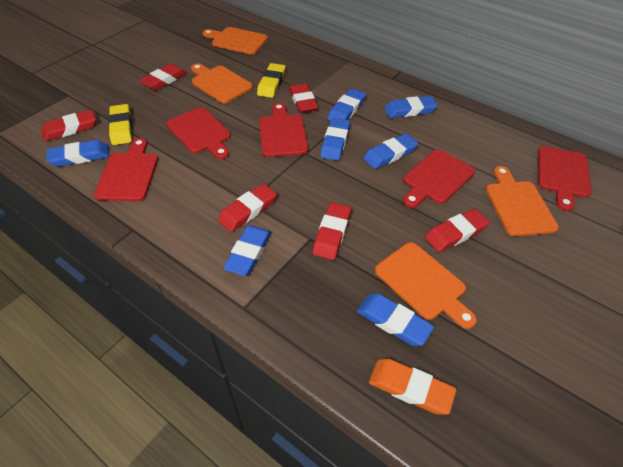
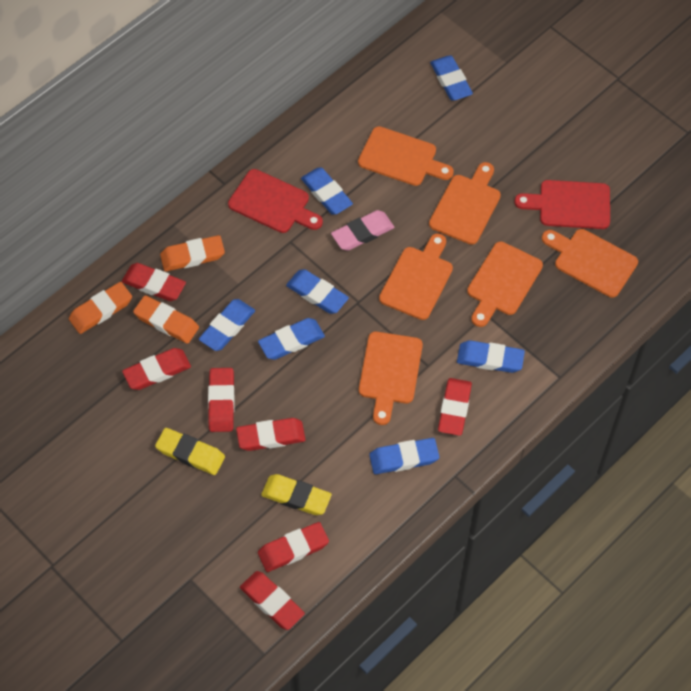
orange cutting board: [191,63,253,103] [202,27,268,54] [375,242,477,329] [486,166,559,236] = 4 -> [358,126,454,186] [359,332,423,425] [379,233,453,320] [429,162,501,245] [467,242,543,327] [542,229,638,298] = 6
orange eraser: [369,358,456,415] = 1 -> [69,282,132,334] [133,295,199,344] [160,235,225,272] = 3
pink eraser: none = 0 -> [331,210,394,251] = 1
red cutting board: [94,138,158,201] [166,107,231,159] [259,103,308,157] [403,149,475,208] [538,146,591,211] = 5 -> [228,169,323,233] [514,180,610,229] = 2
red eraser: [41,110,96,142] [139,63,187,90] [218,183,277,232] [289,83,318,113] [313,202,351,260] [425,209,490,252] = 6 -> [122,263,186,301] [122,348,191,390] [208,368,235,432] [236,418,306,451] [240,571,305,630] [258,522,329,572] [438,378,472,436] = 7

